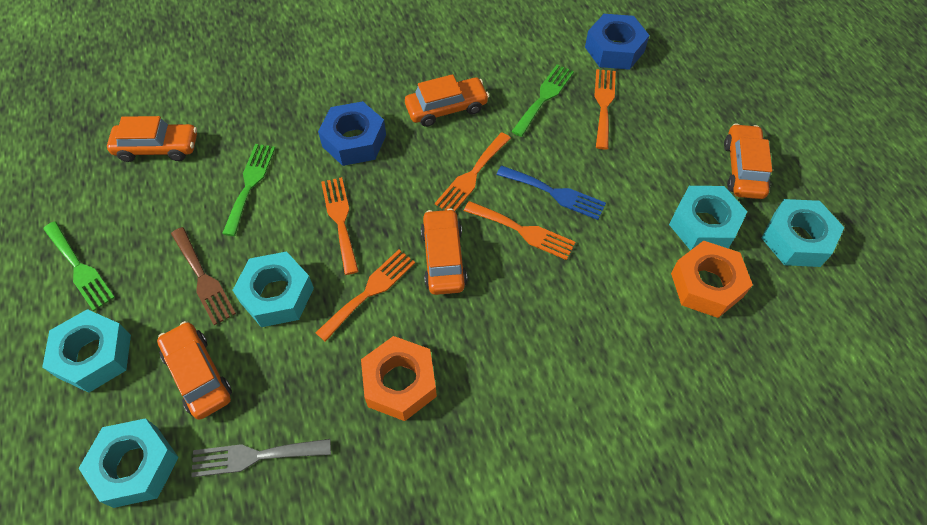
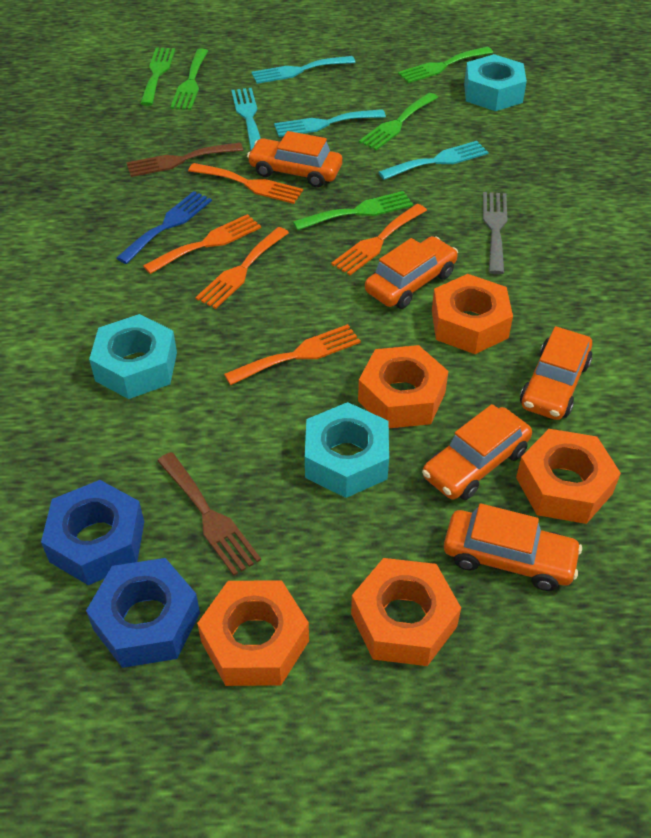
brown fork: [171,227,236,325] = 1 -> [126,142,243,177] [157,452,261,576] = 2
green fork: [43,221,115,311] [222,144,275,236] [511,64,574,137] = 3 -> [140,48,175,106] [171,49,208,110] [293,191,413,231] [359,93,438,150] [398,47,493,83] = 5
orange nut: [361,336,437,421] [671,241,753,318] = 2 -> [197,580,309,686] [351,558,461,666] [358,345,448,428] [432,274,513,354] [516,429,621,524] = 5
turquoise fork: none = 0 -> [231,88,261,150] [251,56,356,84] [274,109,386,137] [378,141,488,180] = 4
turquoise nut: [42,309,131,393] [79,418,179,508] [232,251,314,327] [669,186,747,251] [762,199,844,267] = 5 -> [89,314,177,399] [305,402,389,498] [464,54,527,111] = 3

